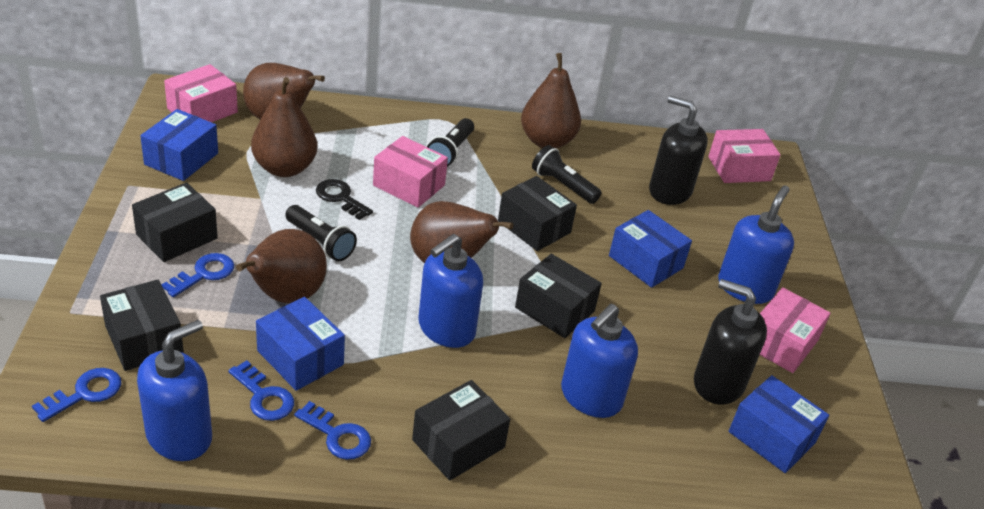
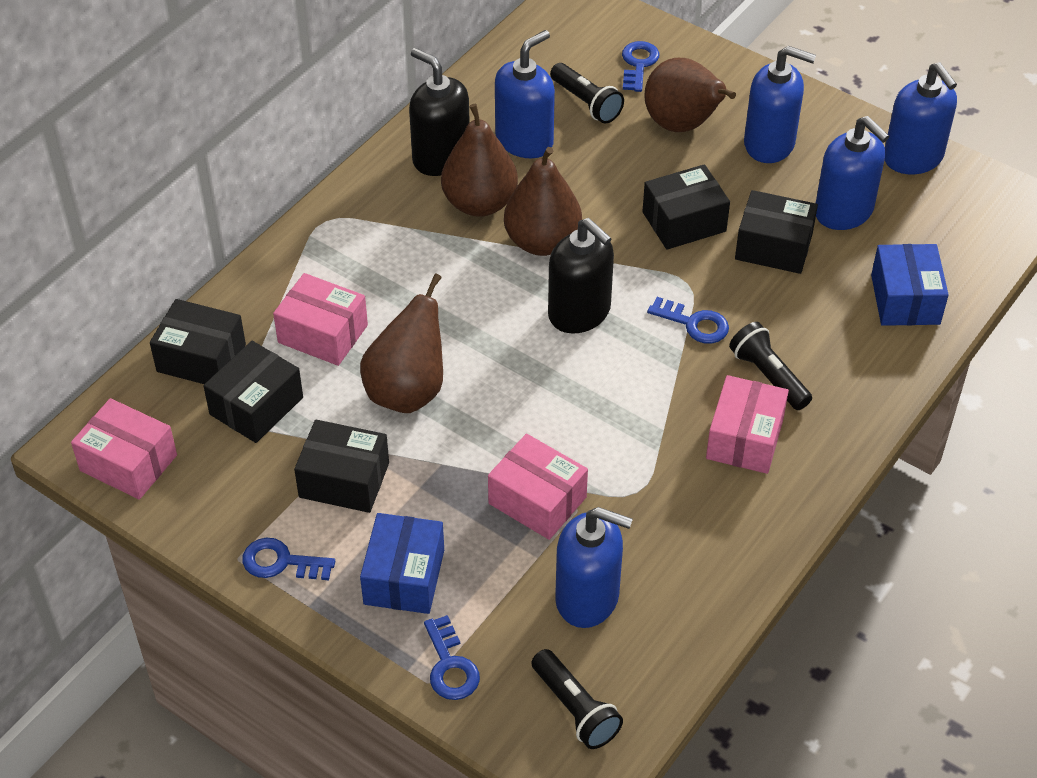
black key: [316,179,373,220] = 1 -> none = 0
blue box: [140,109,218,181] [256,297,345,391] [609,210,692,288] [729,375,829,473] = 4 -> [360,513,444,614] [871,244,949,326] = 2
blue soap dispenser: [137,320,212,461] [418,234,483,348] [561,304,638,418] [718,185,794,304] = 4 -> [495,30,555,158] [555,507,633,628] [744,46,816,163] [816,116,889,230] [885,62,957,174] = 5
brown pear: [236,229,327,303] [243,63,325,120] [251,77,317,177] [410,201,513,263] [521,53,581,149] = 5 -> [360,273,443,413] [441,104,518,217] [504,147,582,256] [644,58,736,132] = 4

